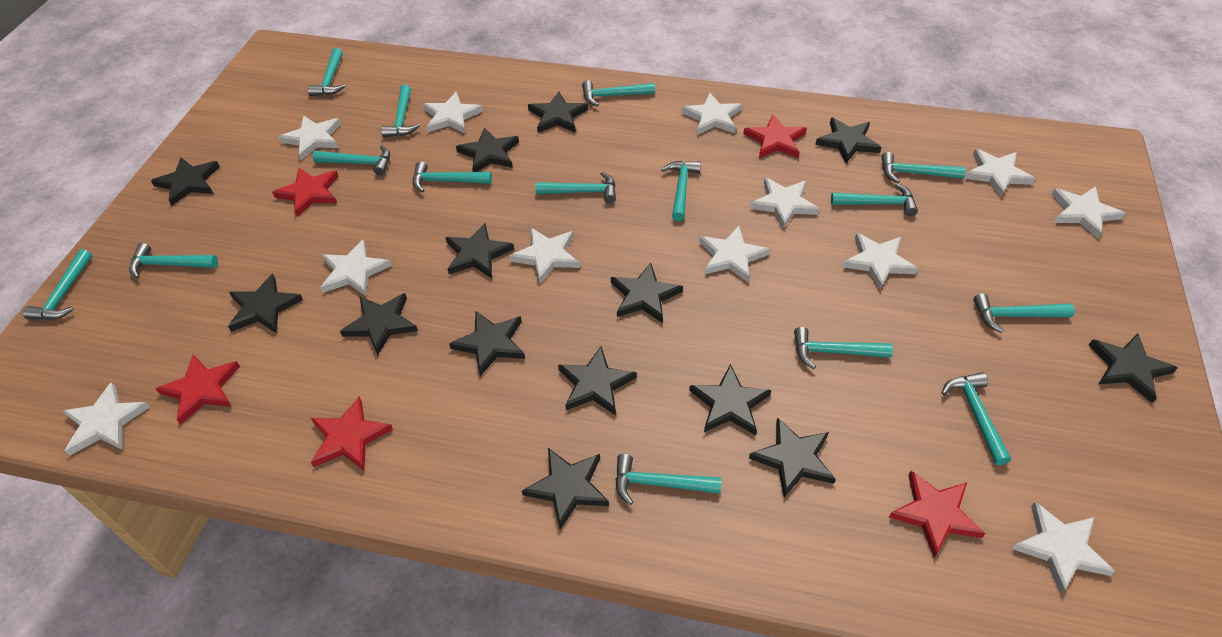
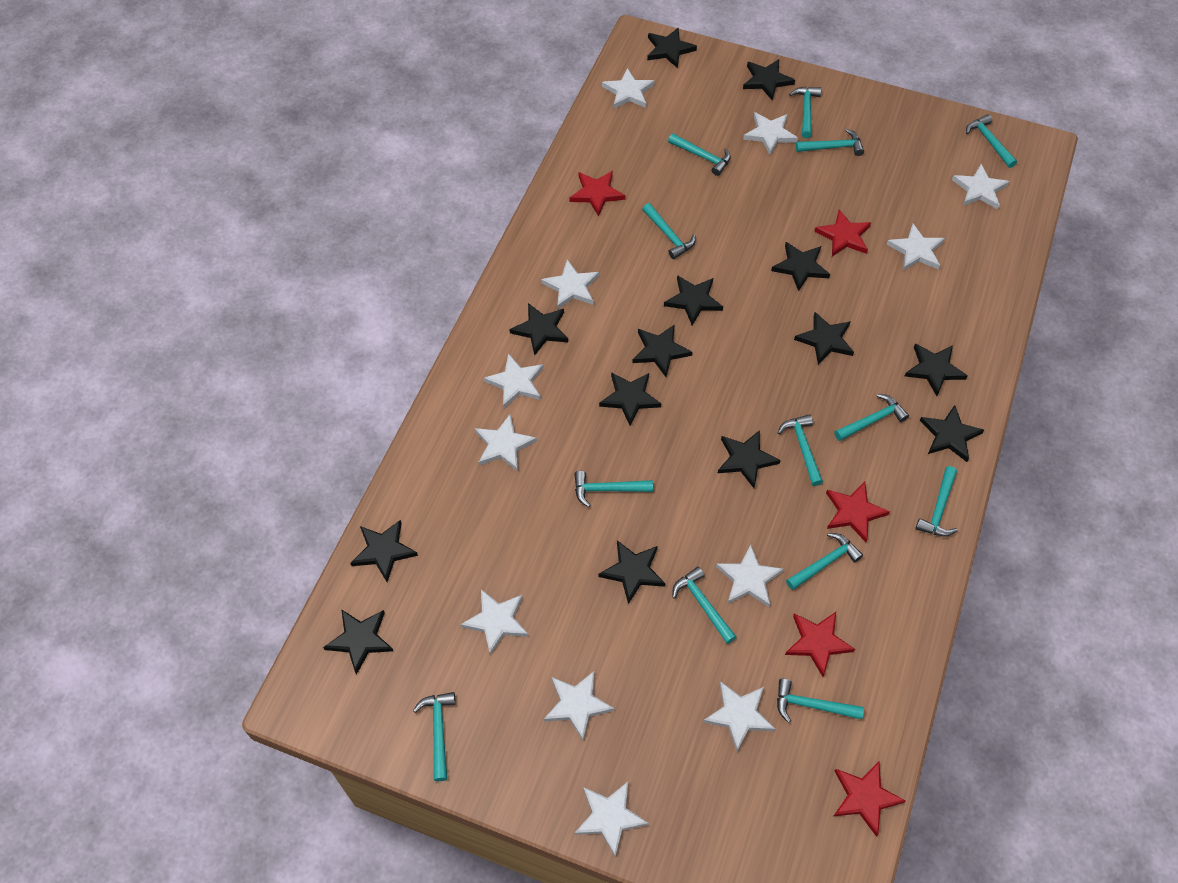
turquoise hammer: [23,249,92,320] [129,243,218,279] [307,48,345,96] [312,145,390,176] [381,85,420,137] [413,161,492,193] [535,172,616,203] [582,80,655,106] [615,454,721,505] [661,161,701,221] [794,327,893,369] [831,183,918,216] [881,152,966,183] [942,372,1011,465] [973,293,1075,333] = 15 -> [413,692,456,781] [574,471,653,507] [642,203,695,259] [668,133,731,176] [672,567,736,644] [777,414,823,486] [777,679,864,723] [786,533,863,590] [789,87,821,138] [796,129,864,156] [835,394,909,441] [916,466,958,536] [966,114,1017,168] = 13

